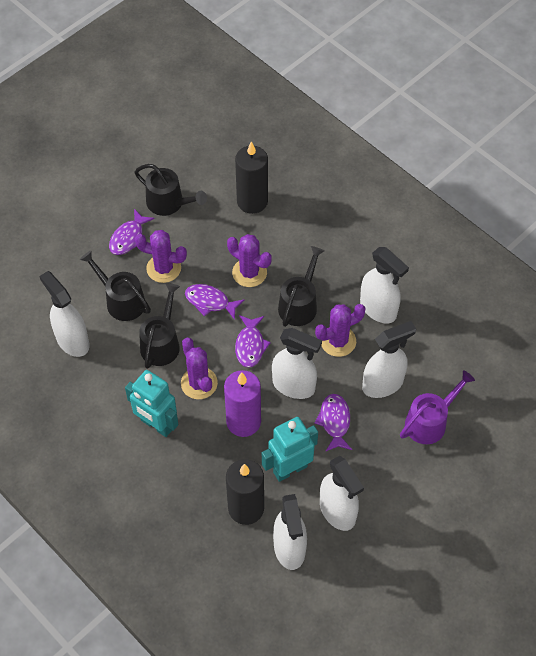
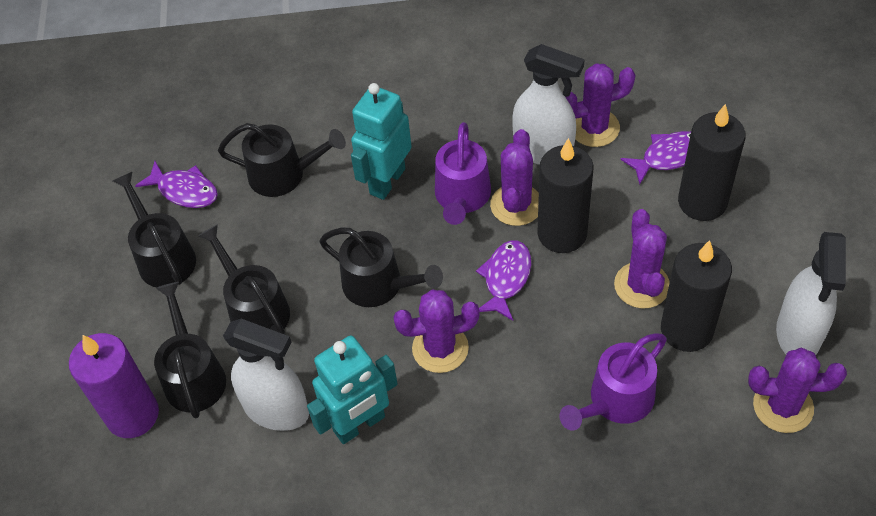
black candle: [226,459,264,525] [235,142,268,214] = 2 -> [537,138,594,253] [661,240,732,352] [678,104,746,221] = 3
black watering can: [80,251,151,321] [134,164,207,216] [139,283,180,369] [278,246,324,327] = 4 -> [113,172,196,287] [154,282,226,418] [198,224,290,335] [218,123,346,197] [319,227,443,307] = 5
purple cactus: [135,230,187,283] [181,338,218,399] [227,234,271,287] [315,304,366,357] = 4 -> [393,290,480,373] [490,129,539,226] [565,64,635,147] [614,209,670,309] [748,348,847,433] = 5
purple fish: [109,209,154,255] [185,284,244,320] [235,315,271,368] [315,394,352,452] = 4 -> [135,161,218,208] [476,240,531,321] [620,131,691,184] = 3
purple watering can: [400,370,475,444] = 1 -> [435,122,491,225] [559,334,667,431] = 2
white spray bottle: [39,271,90,357] [272,328,322,399] [273,494,307,570] [320,456,364,531] [360,247,409,323] [362,321,416,398] = 6 -> [223,319,309,431] [512,44,585,165] [776,232,846,355] = 3

